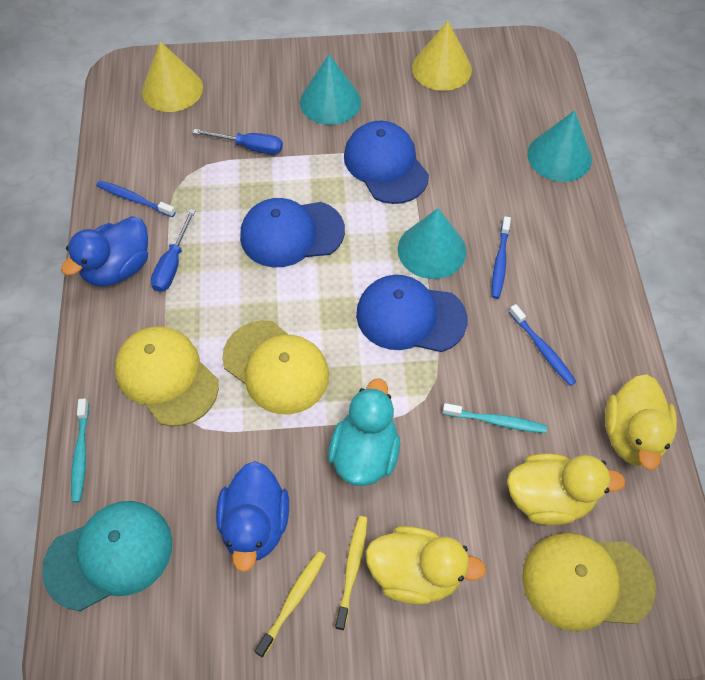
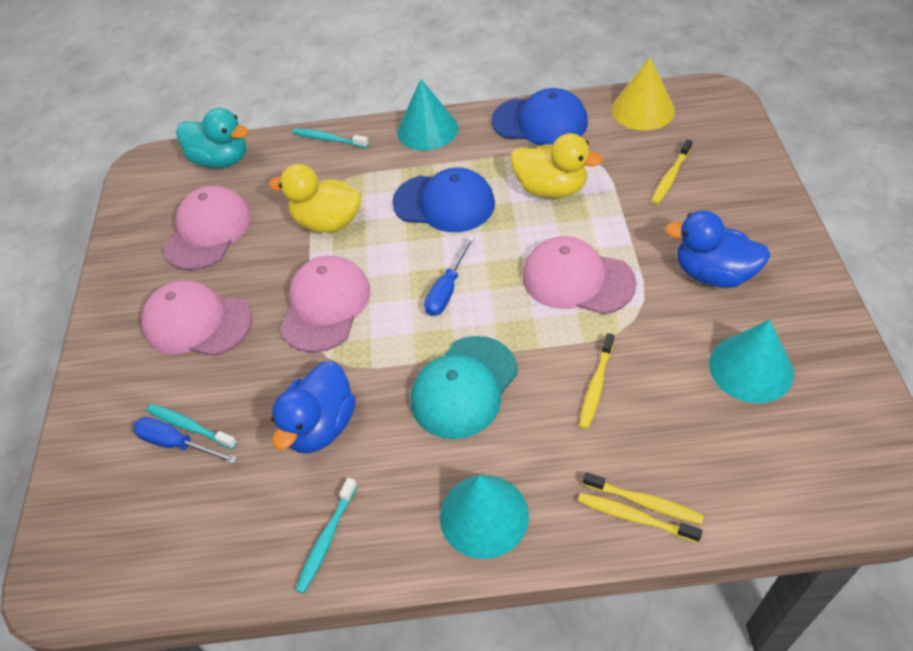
blue cap: [240,198,345,267] [344,120,429,204] [356,275,467,352] = 3 -> [392,167,495,232] [492,88,588,145] = 2
blue toothbrush: [96,181,176,217] [492,216,511,299] [509,304,576,386] = 3 -> none = 0
pink cap: none = 0 -> [141,281,252,356] [163,186,251,270] [280,256,370,352] [522,236,636,315] = 4
turquoise toothbrush: [71,398,89,503] [443,403,547,433] = 2 -> [146,404,237,449] [292,128,369,148] [295,478,357,594] = 3
yellow cap: [115,326,219,427] [222,320,329,415] [522,532,656,631] = 3 -> none = 0
yellow cone: [142,41,203,112] [412,20,472,91] = 2 -> [612,57,675,131] = 1
yellow duck: [366,526,486,605] [507,453,626,525] [605,374,677,470] = 3 -> [269,164,361,233] [510,133,603,198] = 2
yellow toothbrush: [255,551,326,657] [335,516,367,630] = 2 -> [578,493,702,543] [579,333,614,429] [583,472,704,524] [651,139,693,204] = 4

